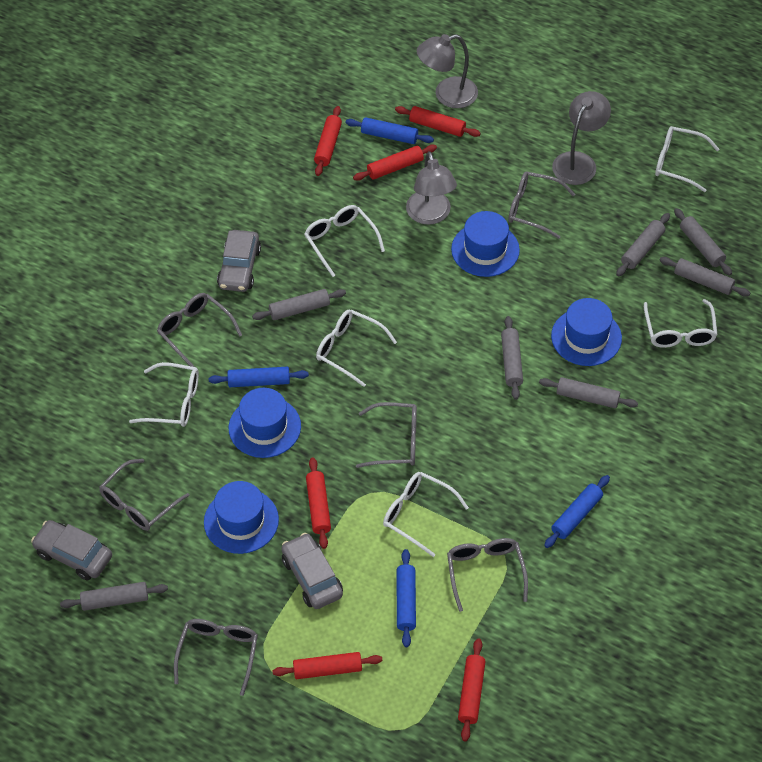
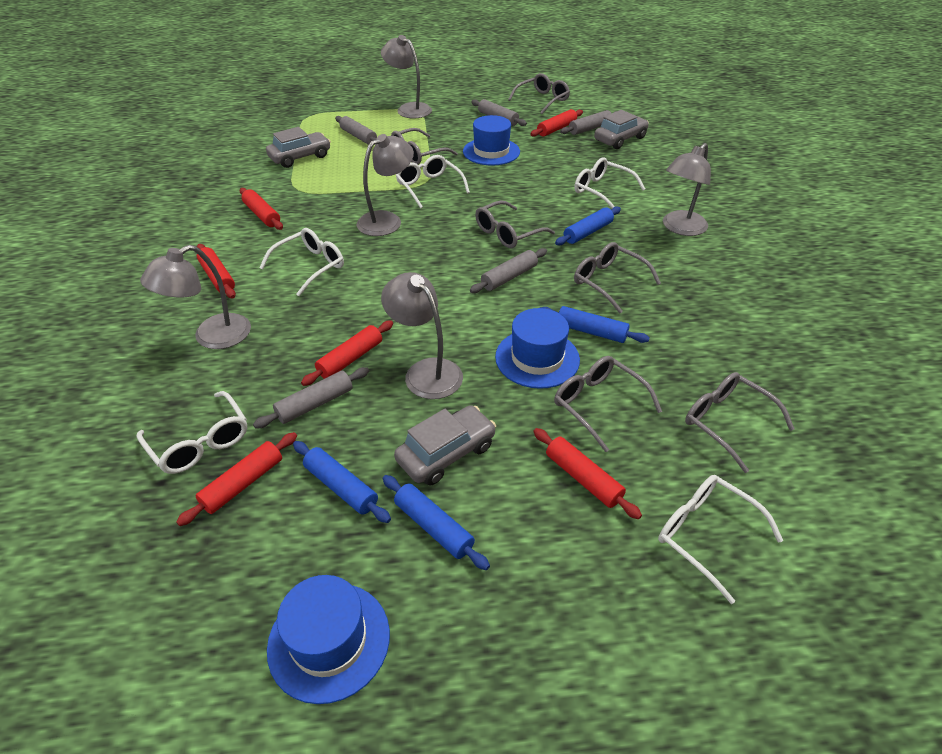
blue hat: [204,481,279,554] [229,388,301,458] [451,211,520,277] [551,298,622,366] = 4 -> [267,575,390,704] [463,115,520,166] [495,308,580,389] = 3
grey lamp: [406,151,457,225] [417,34,478,108] [552,91,611,185] = 3 -> [140,245,251,349] [357,134,414,236] [381,35,432,118] [381,272,463,399] [663,143,711,236] = 5
grey rolling pin: [60,582,168,611] [252,289,346,320] [501,316,523,400] [539,377,638,408] [616,213,670,276] [659,257,750,297] [674,208,732,276] = 7 -> [253,367,369,428] [335,116,377,145] [470,248,547,293] [471,99,527,126] [560,110,617,135] = 5
white glasses: [129,362,199,427] [304,205,385,277] [316,309,397,387] [383,472,469,557] [644,299,717,348] [655,126,719,192] = 6 -> [137,391,247,474] [259,228,344,296] [396,155,470,208] [574,157,645,208] [658,475,783,604] = 5

